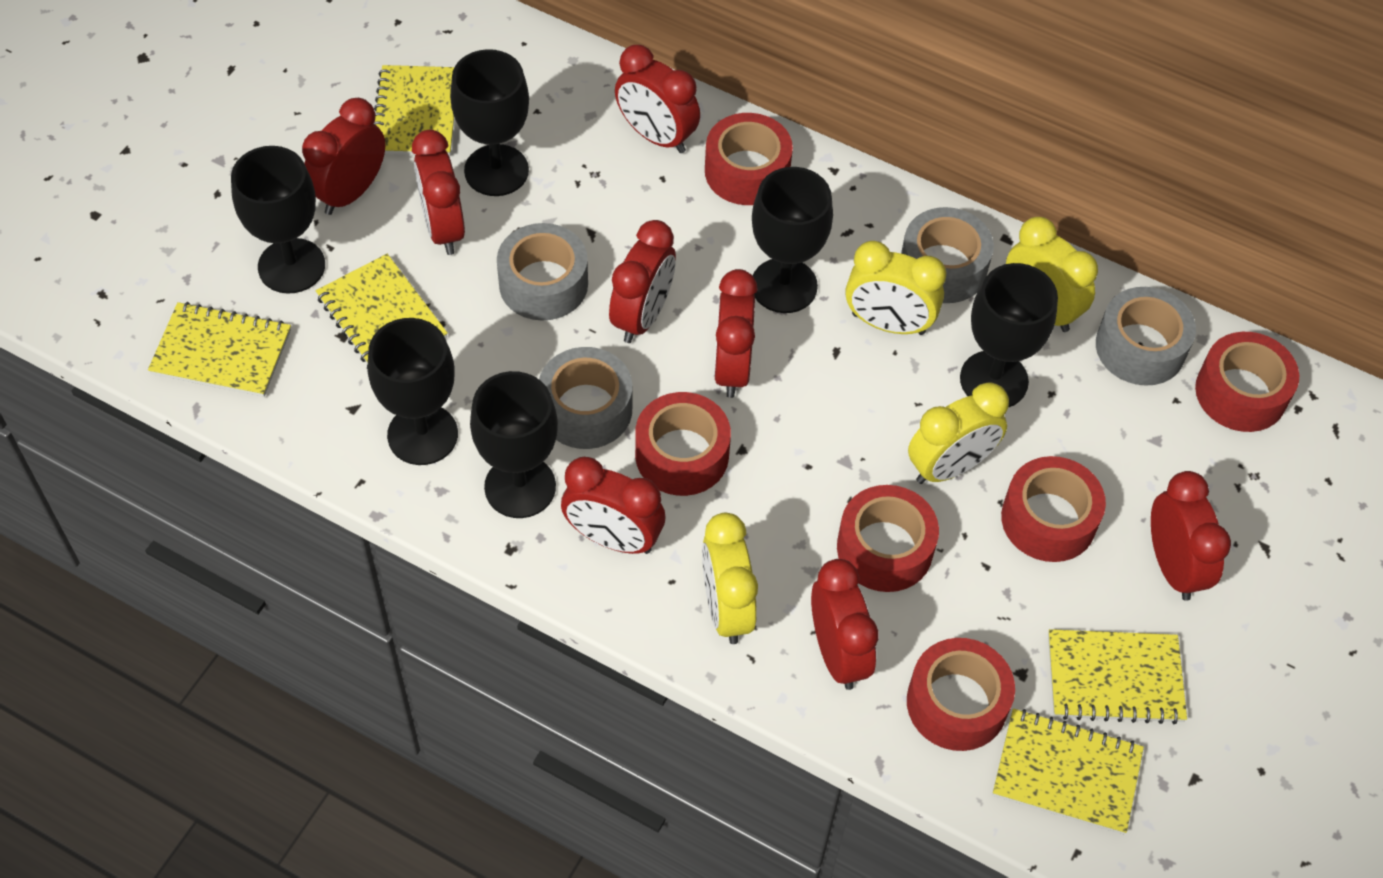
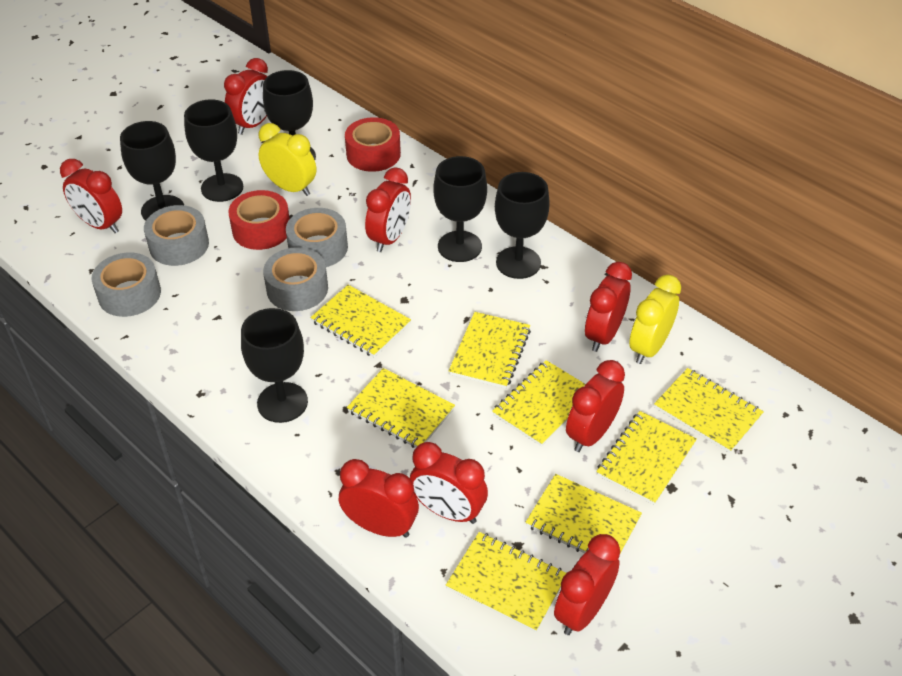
red tape: [635,392,731,496] [705,113,793,205] [837,485,939,592] [907,638,1015,751] [1001,456,1106,562] [1195,332,1299,432] = 6 -> [228,190,290,250] [345,117,401,172] = 2
yellow clock: [702,513,758,644] [845,241,946,335] [908,382,1009,484] [1006,217,1098,332] = 4 -> [258,123,316,196] [629,275,681,364] = 2
yellow notebook: [148,302,291,397] [316,254,448,369] [373,65,454,156] [993,709,1144,835] [1048,629,1187,724] = 5 -> [310,285,411,358] [347,368,455,448] [446,532,566,632] [449,312,531,389] [492,360,586,447] [526,474,642,554] [596,411,697,505] [654,368,764,453] = 8

